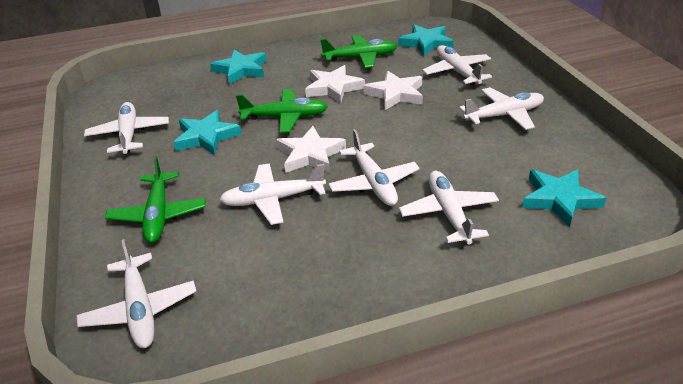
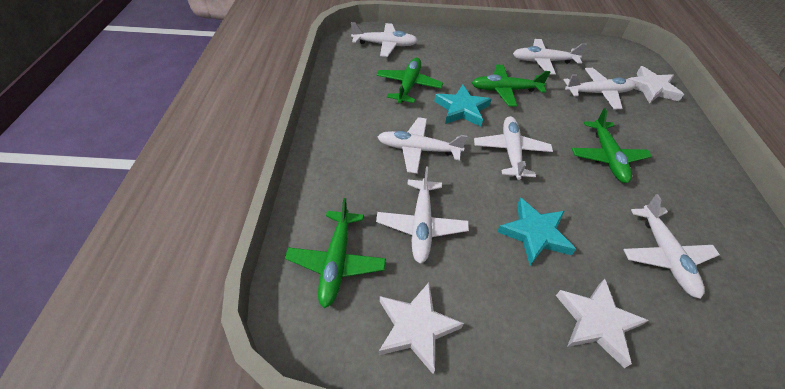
green plane: [105,156,206,243] [236,89,328,133] [320,35,398,68] = 3 -> [285,198,386,308] [376,58,443,103] [472,65,550,106] [572,108,652,183] = 4
turquoise star: [173,110,242,155] [210,50,266,84] [398,25,454,56] [522,169,606,227] = 4 -> [434,85,492,127] [497,198,576,265] = 2

